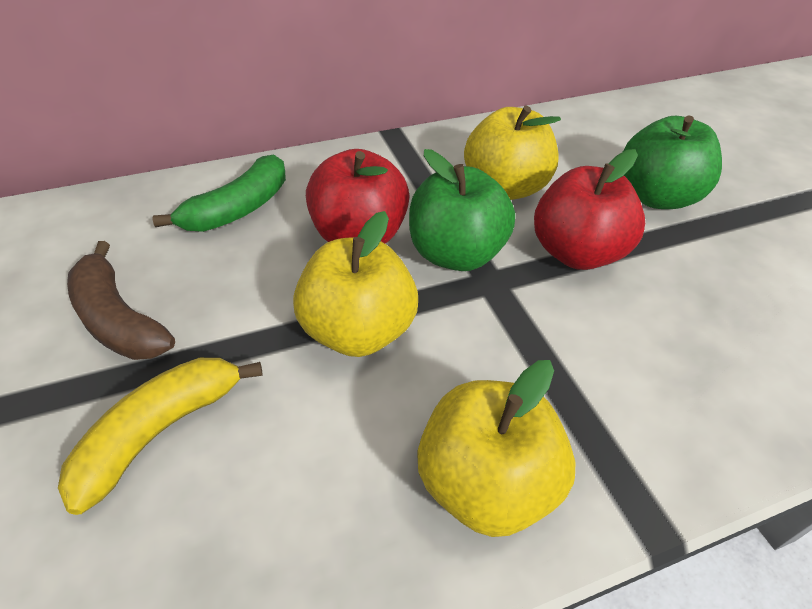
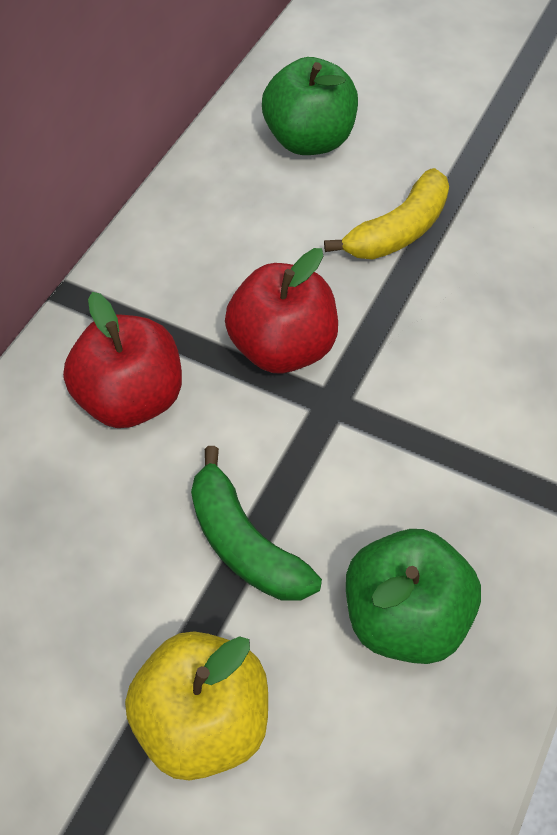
brown banana: [67,241,175,360] = 1 -> none = 0
yellow apple: [293,211,418,357] [417,360,576,537] [464,106,561,200] = 3 -> [125,631,268,781] = 1

